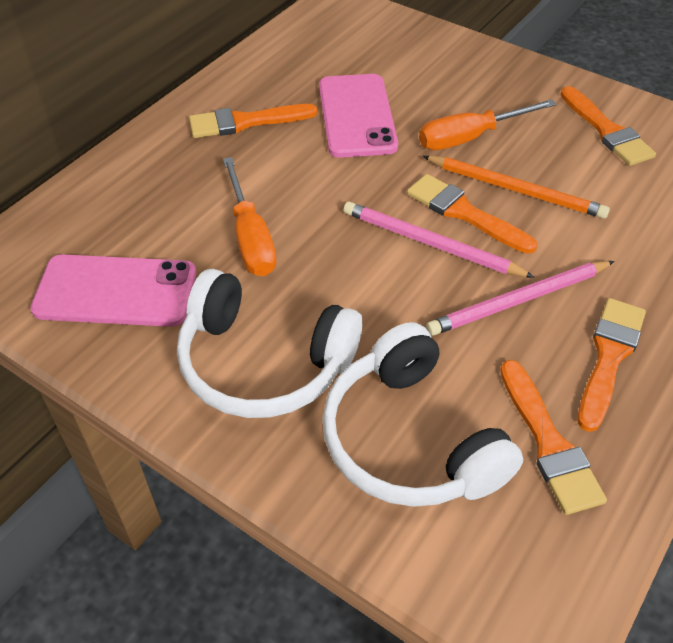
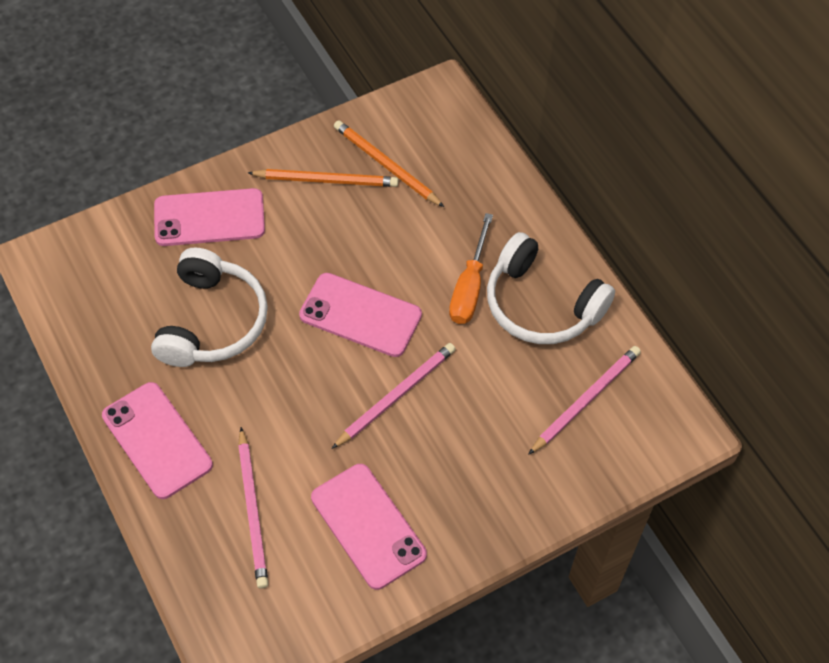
orange brush: [189,104,318,138] [407,174,537,254] [500,360,607,515] [560,86,656,166] [578,298,646,432] = 5 -> none = 0
orange pencil: [423,156,610,219] = 1 -> [248,169,398,187] [334,120,444,207] = 2
orange screwdriver: [223,157,277,276] [419,99,557,150] = 2 -> [449,213,493,324] = 1
pink pencil: [343,202,535,278] [426,261,614,336] = 2 -> [238,427,268,589] [332,343,456,449] [528,346,641,455] = 3
pink phone: [30,254,196,327] [319,74,398,158] = 2 -> [102,382,213,499] [154,188,265,246] [299,273,422,357] [311,464,427,590] = 4

